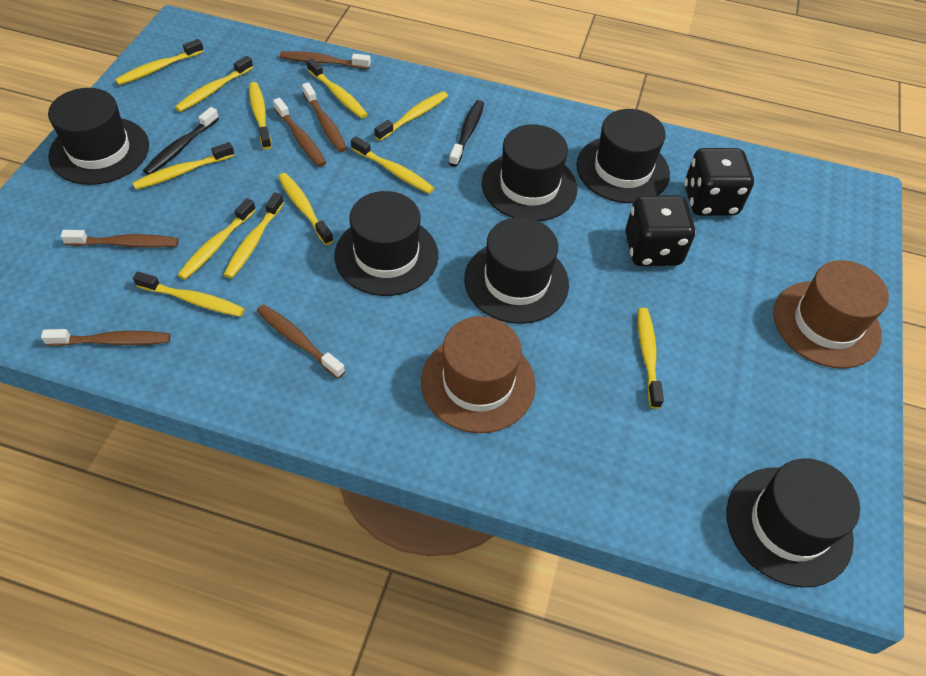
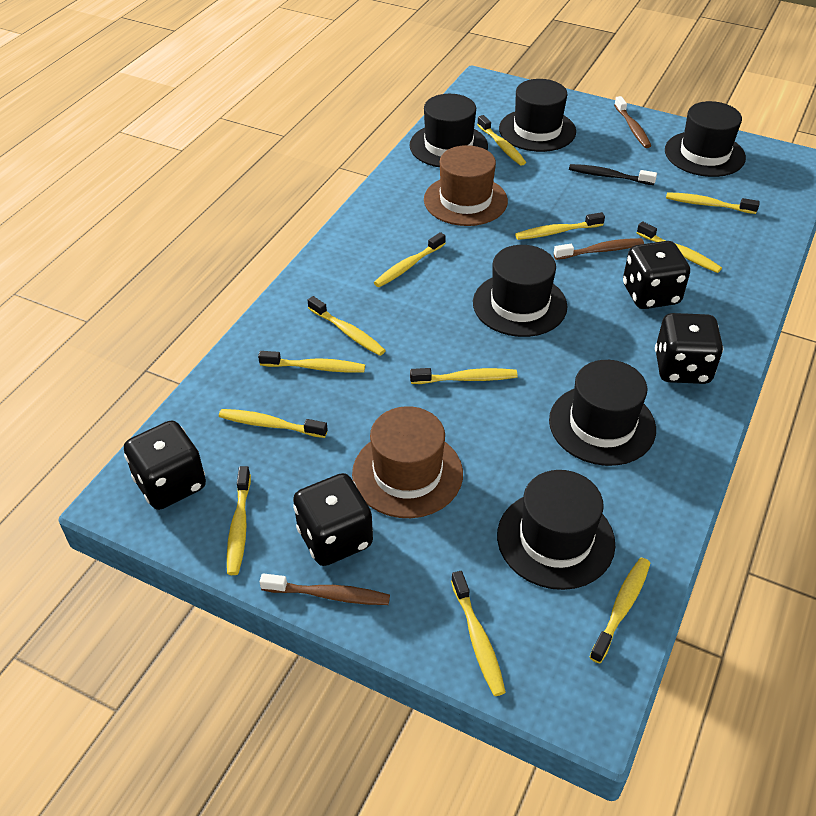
black dice: [625,195,696,266] [684,148,754,216] = 2 -> [124,420,206,510] [293,473,373,566] [623,241,690,309] [655,313,723,384] = 4
black toothbrush: [143,107,219,175] [449,100,484,167] = 2 -> [569,164,657,185] = 1
brown toothbrush: [41,329,171,346] [61,230,179,248] [257,304,345,378] [273,98,326,167] [280,51,371,69] [302,82,347,152] = 6 -> [259,573,390,605] [554,238,644,260] [614,96,651,148] = 3

